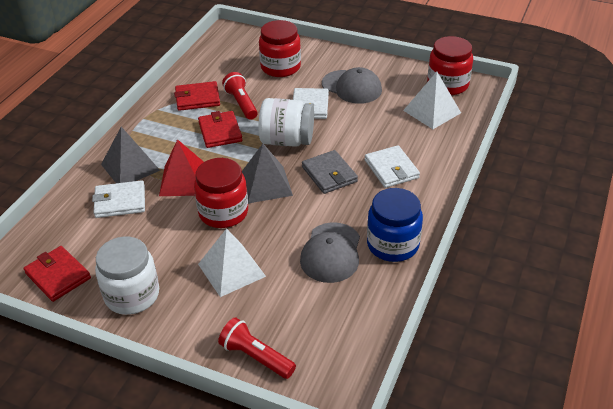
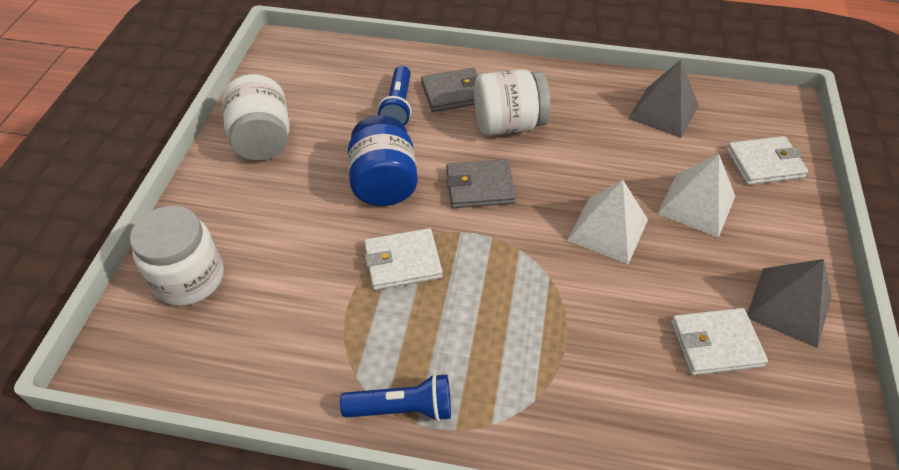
blue flashlight: none = 0 -> [340,374,451,422] [378,66,412,125] = 2
grey cap: [300,222,360,283] [322,67,382,104] = 2 -> none = 0
grey wallet: [302,150,358,194] = 1 -> [421,68,478,112] [446,159,516,208] = 2
red flashlight: [218,317,296,379] [222,72,258,120] = 2 -> none = 0
red jar: [194,158,248,228] [259,20,301,77] [427,36,473,95] = 3 -> none = 0
red pyramid: [159,139,204,196] = 1 -> none = 0
red wallet: [23,246,91,302] [174,81,220,111] [198,111,242,148] = 3 -> none = 0
white jar: [95,237,159,315] [258,98,314,147] = 2 -> [130,206,224,306] [222,74,290,161] [474,69,550,136] = 3

